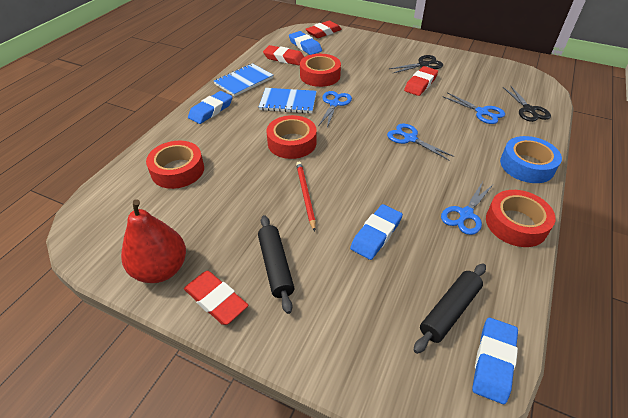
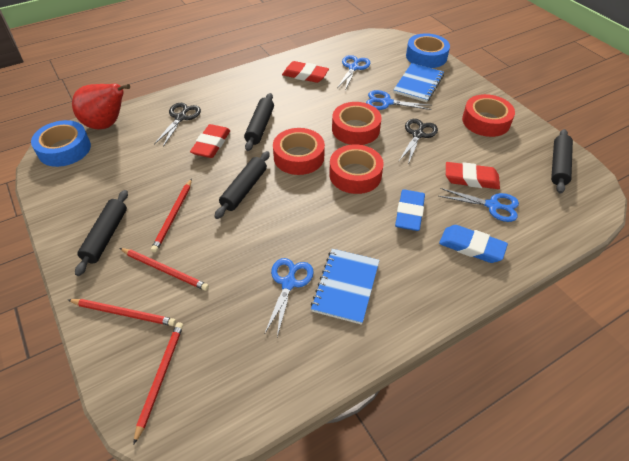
black rolling pin: [258,215,294,314] [414,263,486,354] = 2 -> [75,190,128,276] [214,151,270,219] [244,93,274,151] [551,129,573,194] = 4
blue eraser: [188,91,232,124] [289,31,322,55] [350,204,403,260] [472,318,518,404] = 4 -> [395,189,425,231] [439,225,508,263] = 2
blue tape: [500,136,562,183] = 1 -> [31,120,91,167] [406,33,450,68] = 2
red eraser: [184,271,248,325] [263,45,304,65] [306,21,342,38] [404,66,438,96] = 4 -> [190,124,230,158] [282,61,329,83] [446,162,500,189] = 3
red pencil: [296,162,316,232] = 1 -> [68,299,176,326] [119,248,209,291] [133,322,183,445] [151,179,192,253] = 4

